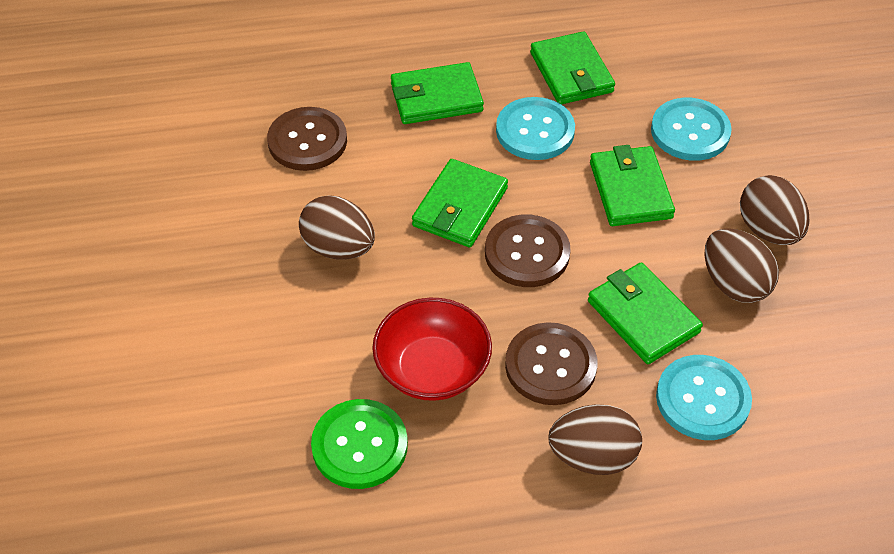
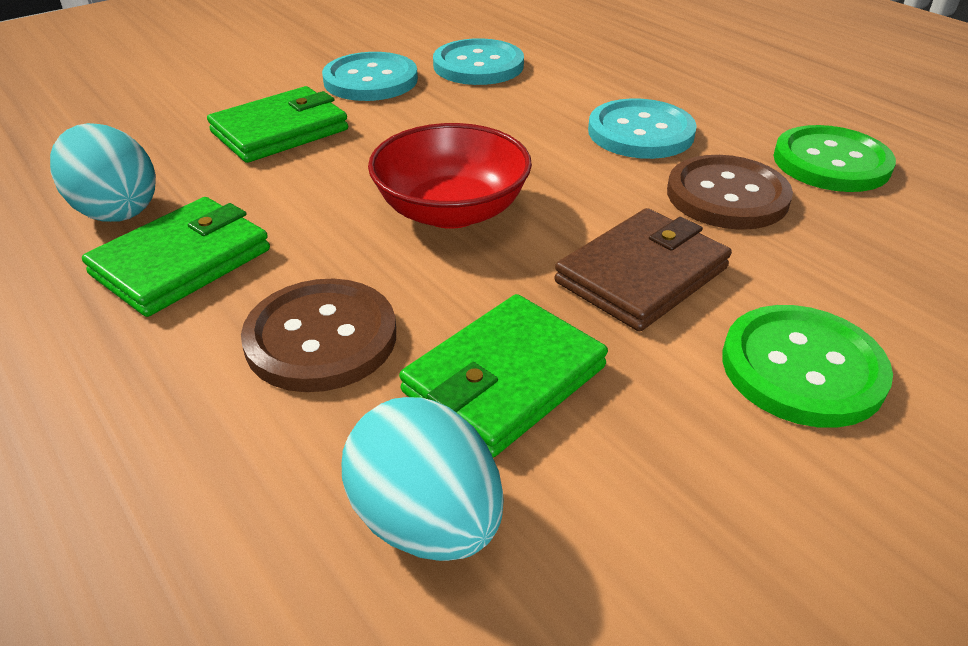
brown button: [267,107,347,171] [485,215,571,287] [505,322,597,405] = 3 -> [241,279,396,392] [667,155,793,230] = 2
brown egg: [299,195,375,260] [548,404,642,475] [704,228,779,303] [740,175,810,245] = 4 -> none = 0
brown wallet: none = 0 -> [554,208,732,331] = 1
green button: [311,399,408,489] = 1 -> [722,305,893,428] [773,125,896,192] = 2
green wallet: [391,62,484,124] [412,159,508,247] [530,31,615,105] [588,262,703,364] [590,145,675,226] = 5 -> [82,197,270,317] [207,86,348,163] [399,294,608,457] = 3
turquoise egg: none = 0 -> [50,123,156,222] [342,397,504,561] = 2

